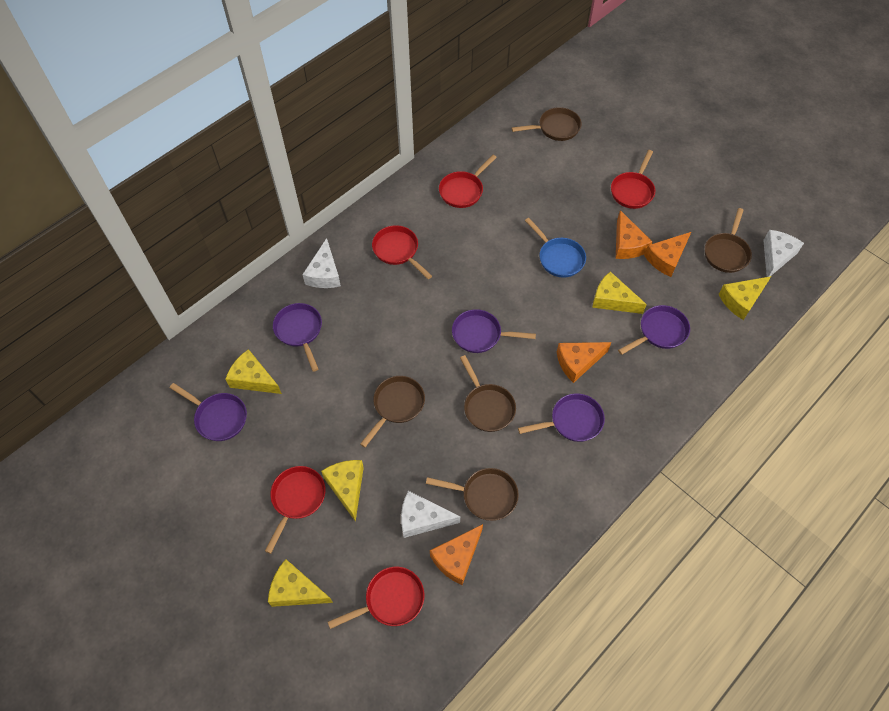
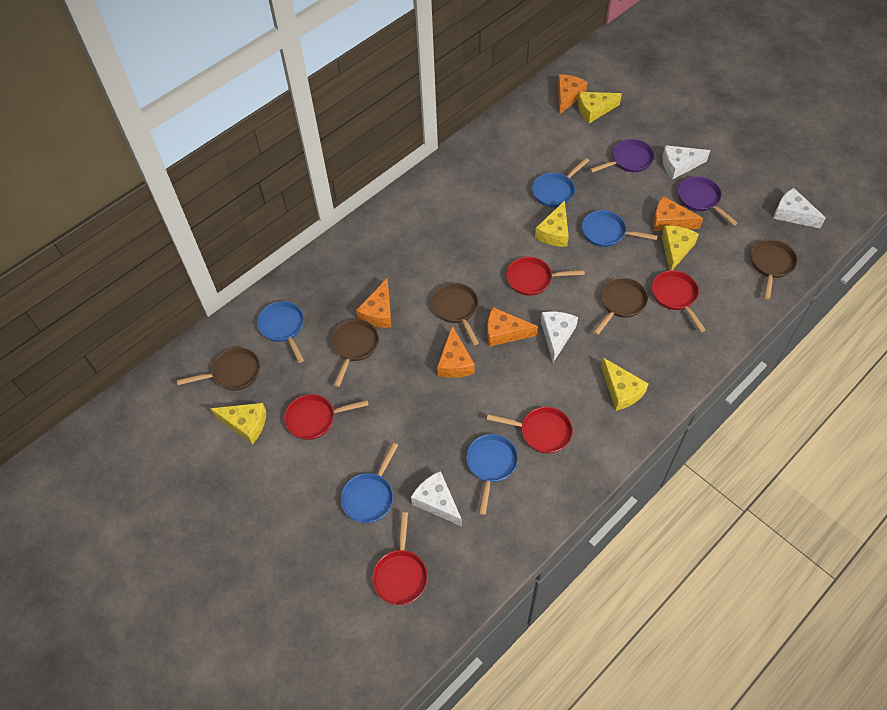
blue pan: [525,218,586,278] = 1 -> [257,301,304,363] [341,443,398,523] [466,434,518,515] [532,158,589,207] [582,210,658,247] = 5
orange cheese: [430,524,483,585] [557,342,612,383] [616,210,652,259] [644,232,691,277] = 4 -> [356,279,392,328] [437,326,475,378] [487,307,538,347] [558,74,588,115] [653,196,703,231] = 5
purple pan: [170,383,247,441] [273,303,322,372] [452,309,536,353] [518,393,605,442] [618,305,690,355] = 5 -> [590,139,654,173] [678,176,738,226] = 2
white cheese: [302,238,341,288] [401,491,460,538] [763,230,804,277] = 3 -> [411,471,462,526] [541,311,578,362] [662,145,710,180] [773,188,826,228] = 4

